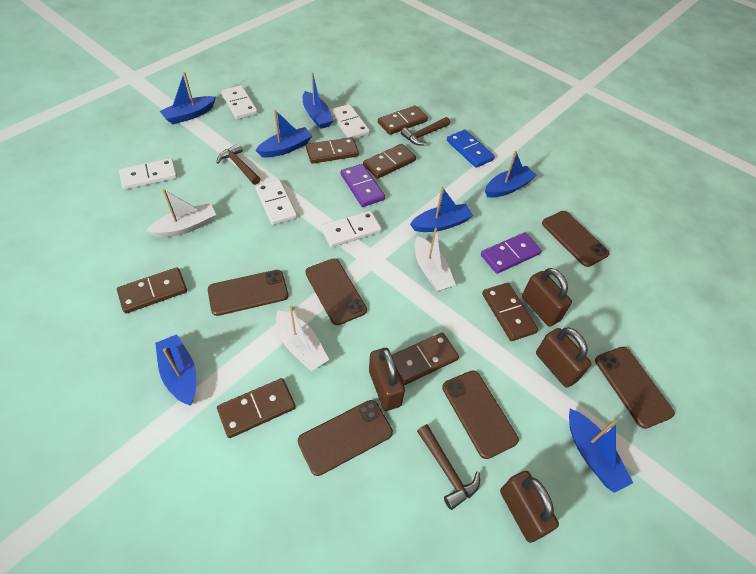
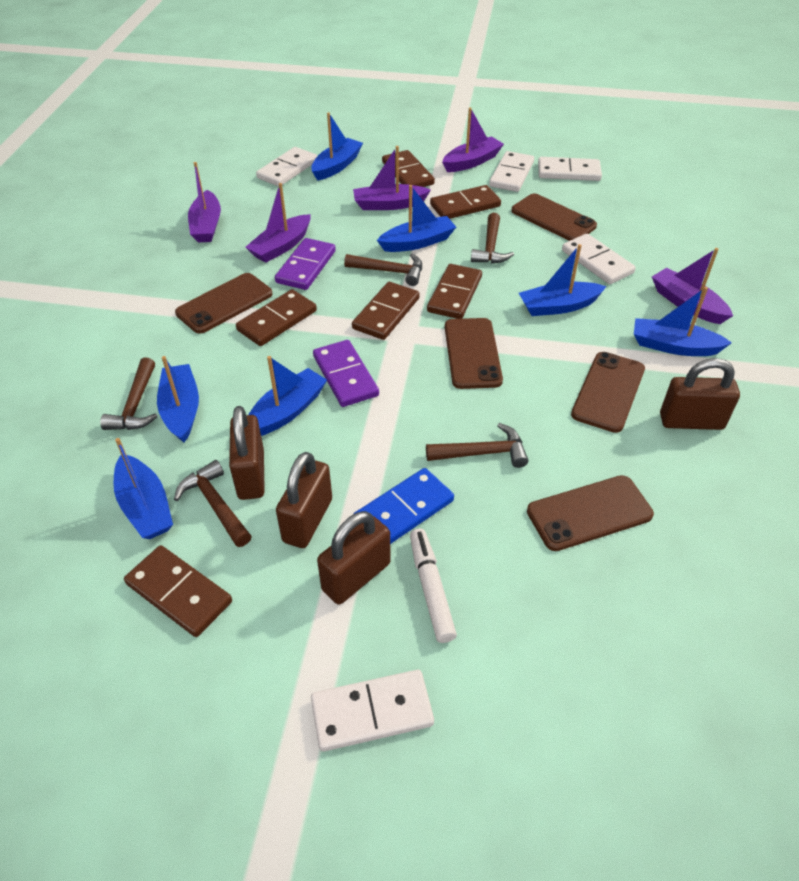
brown domino: [117,267,187,314] [217,378,296,438] [306,137,359,164] [363,144,416,179] [378,105,428,135] [392,332,459,385] [482,283,538,341] = 7 -> [124,545,232,637] [236,289,317,346] [352,282,420,340] [382,150,435,187] [427,264,482,319] [430,185,501,219] = 6
brown hammer: [216,143,260,185] [401,117,450,146] [417,424,480,510] = 3 -> [100,358,158,430] [174,460,252,547] [344,254,422,286] [426,423,528,468] [471,213,514,263] = 5
brown phone: [208,270,288,316] [298,400,393,476] [305,258,367,325] [442,370,519,459] [542,211,610,267] [595,347,675,429] = 6 -> [175,273,272,334] [445,318,503,389] [511,193,597,241] [527,475,654,551] [571,352,645,433] = 5
purple boat: none = 0 -> [188,162,221,243] [245,183,311,263] [353,146,431,210] [442,107,504,172] [652,248,733,324] = 5
white boat: [146,189,216,238] [276,306,329,371] [415,228,456,291] = 3 -> none = 0
white marker: none = 0 -> [410,529,457,643] = 1

